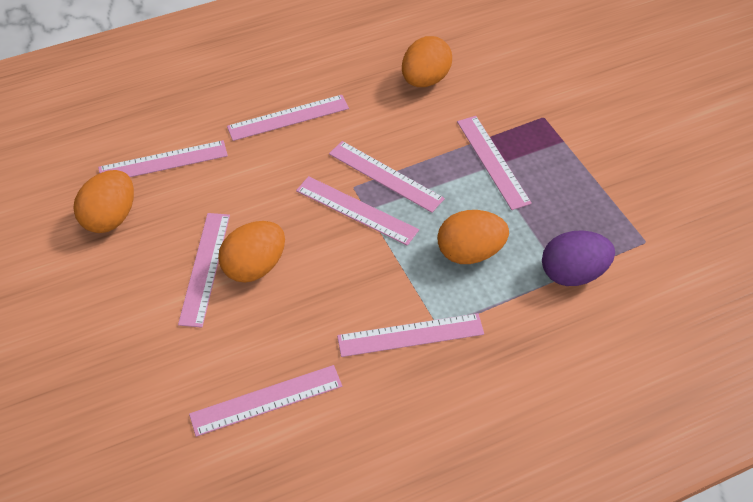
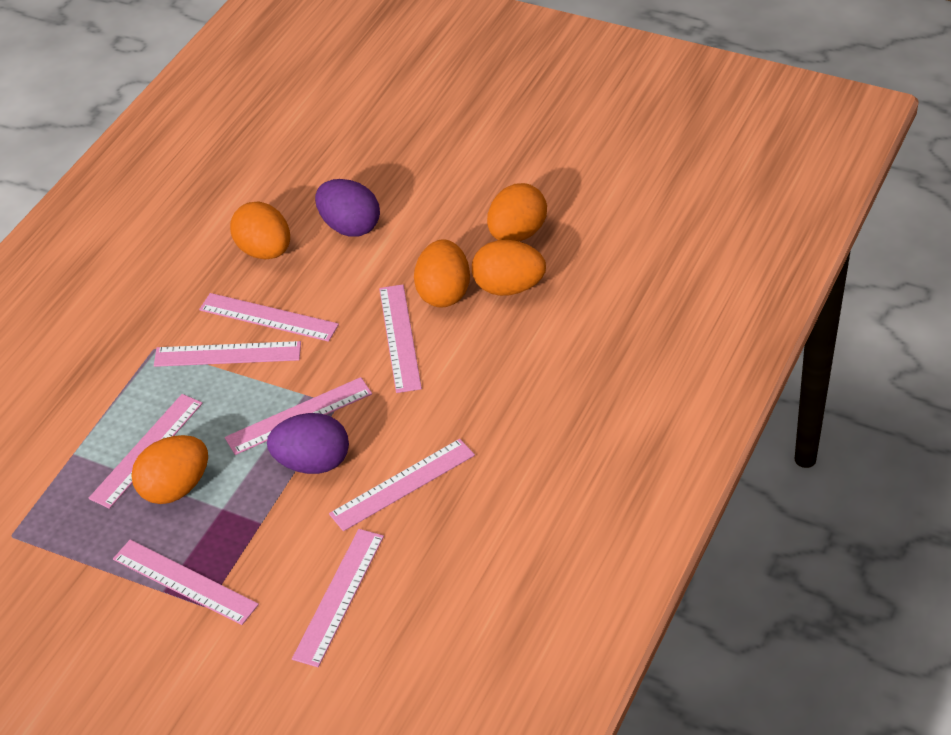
orange egg: [73,170,134,233] [218,221,285,283] [402,36,452,87] [437,210,509,264] = 4 -> [131,435,208,504] [230,201,290,259] [414,239,470,308] [472,240,546,296] [487,183,547,241] = 5
purple egg: [542,230,615,286] = 1 -> [267,413,349,474] [315,179,380,237] = 2

